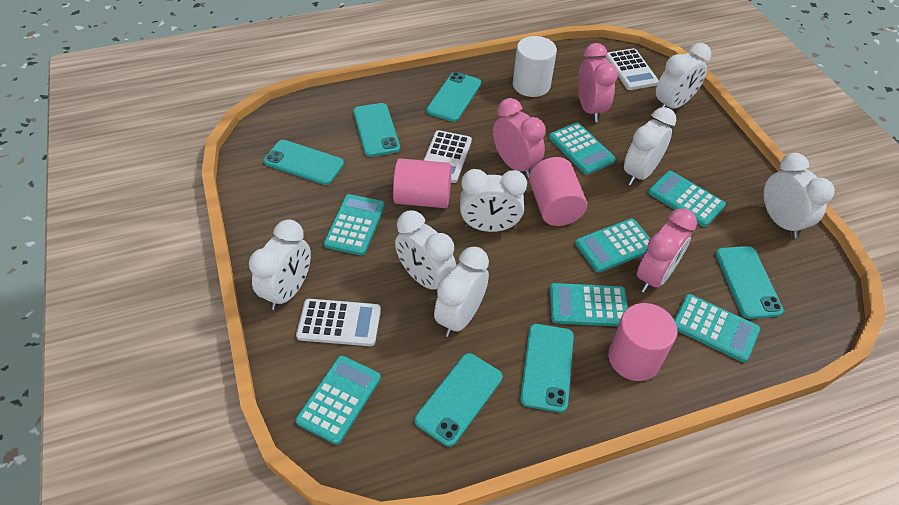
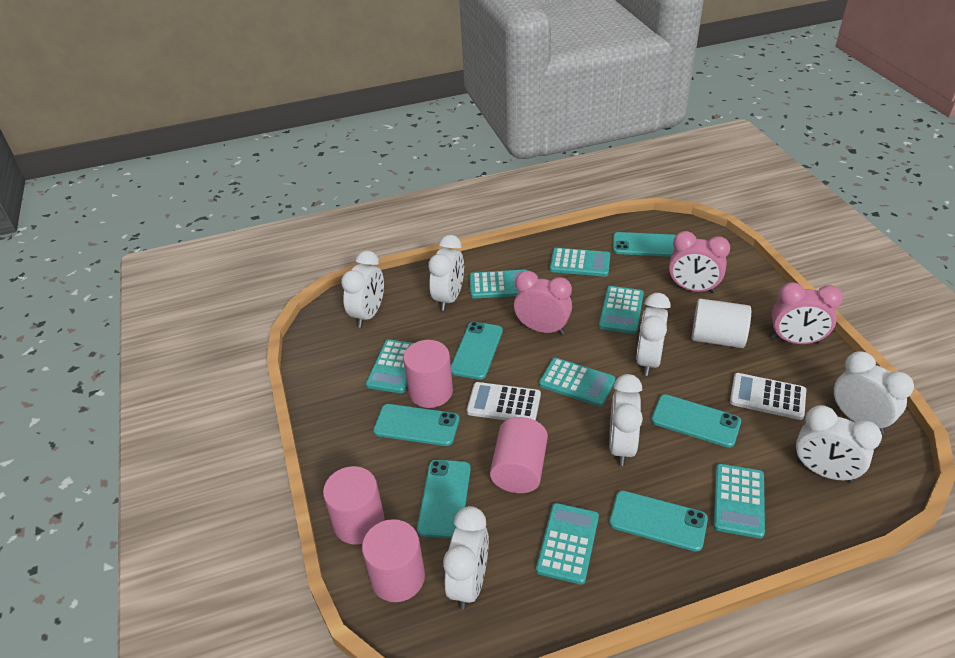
pink cylinder: [393,158,452,208] [529,157,587,226] [608,303,677,381] = 3 -> [323,466,385,545] [362,519,425,602] [403,340,453,408] [490,417,548,493] = 4
white calculator: [296,299,381,346] [424,130,472,183] [605,48,659,90] = 3 -> [467,382,541,421] [730,373,806,420] = 2

